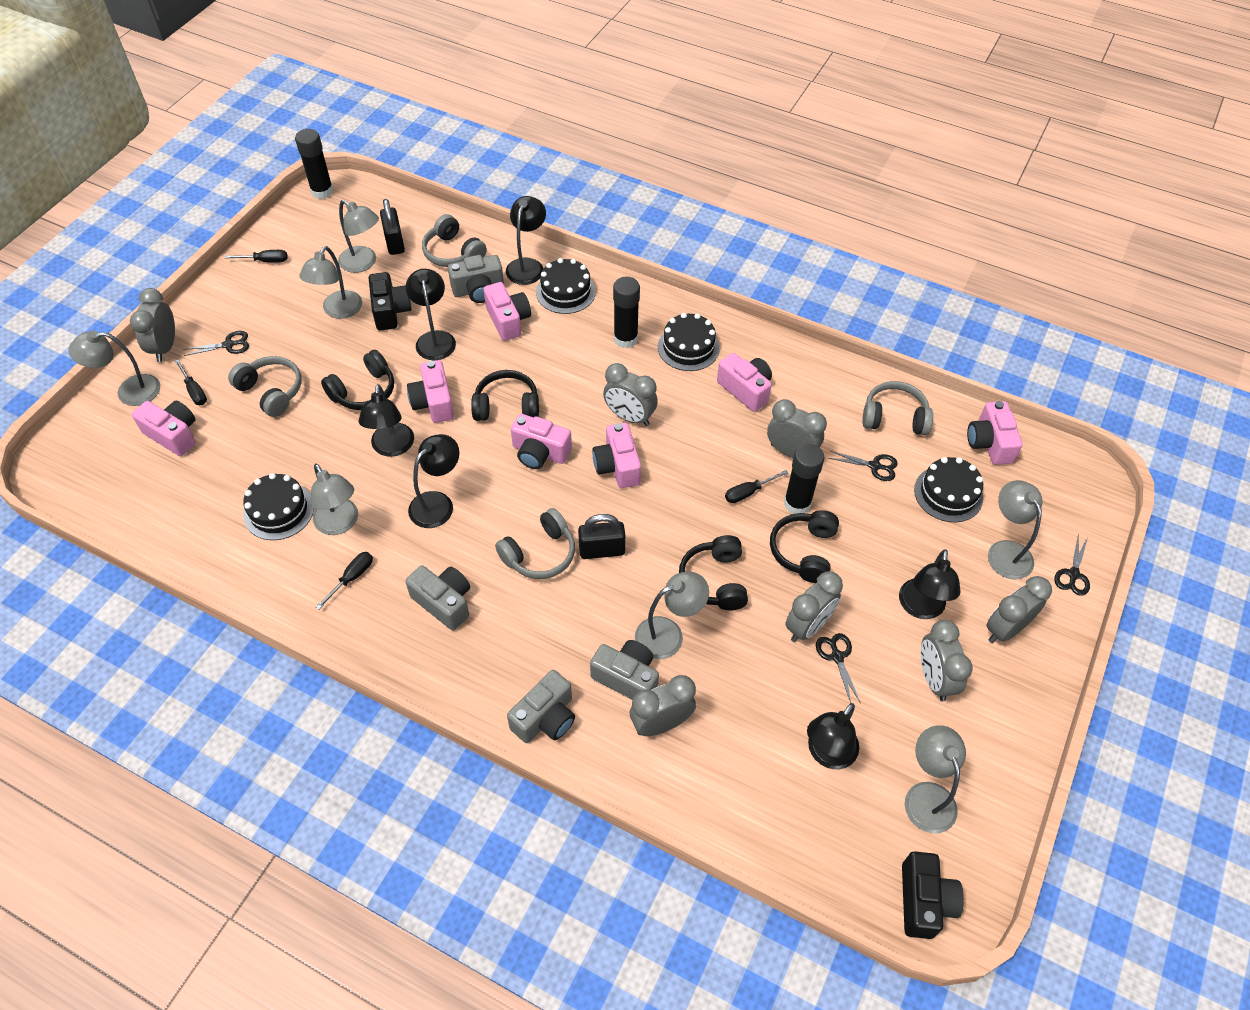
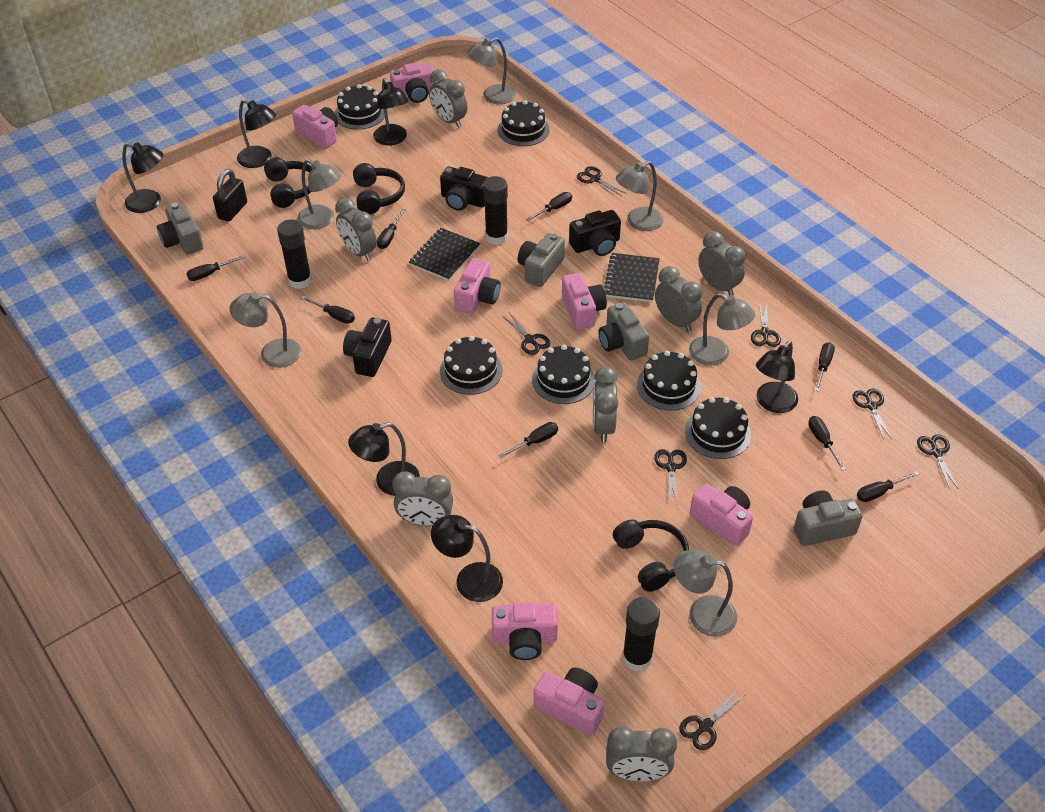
black cake: [243,473,314,540] [536,258,596,314] [658,313,720,371] [914,457,983,522] = 4 -> [335,84,385,130] [440,336,502,395] [498,100,549,146] [532,345,595,404] [637,351,701,411] [685,397,751,459] = 6
black camera: [369,272,411,331] [902,851,964,939] = 2 -> [343,318,392,377] [440,167,489,211] [569,210,621,256] = 3
black headphones: [321,350,394,410] [471,370,539,421] [679,535,748,611] [770,510,839,583] = 4 -> [264,157,312,208] [353,163,405,214] [613,519,689,592] = 3
black notebook: none = 0 -> [409,228,481,281] [604,253,660,302] = 2
black padlock: [380,199,405,255] [578,514,625,559] = 2 -> [213,169,247,222] = 1
black scissors: [183,331,249,356] [816,633,861,703] [828,451,898,481] [1054,534,1090,596] = 4 -> [504,313,550,355] [577,166,627,196] [654,449,687,505] [679,690,745,750] [751,303,781,347] [853,389,892,439] [917,434,958,489] = 7
black screwdriver: [175,359,207,405] [225,250,287,263] [316,552,373,609] [725,470,788,503] = 4 -> [186,255,246,281] [301,296,355,324] [377,209,406,249] [498,422,558,458] [526,192,572,221] [808,416,846,470] [815,342,835,391] [857,471,919,502] = 8
grey headphones: [228,356,302,417] [422,214,487,267] [495,508,575,579] [862,381,933,435] = 4 -> none = 0
grey lamp: [69,331,160,406] [300,246,362,319] [311,464,358,535] [338,200,379,273] [635,572,709,659] [905,725,966,833] [988,480,1042,579] = 7 -> [229,292,301,368] [298,159,341,229] [467,37,516,104] [616,161,663,231] [674,550,737,637] [689,293,755,366] = 6

